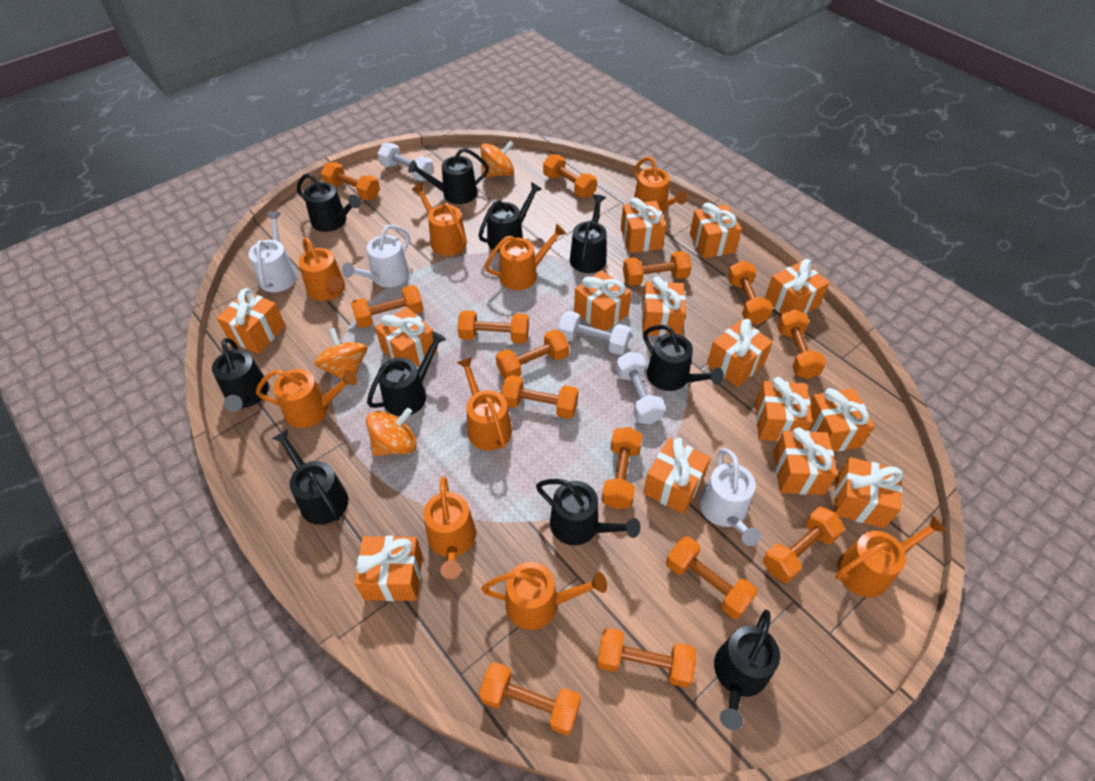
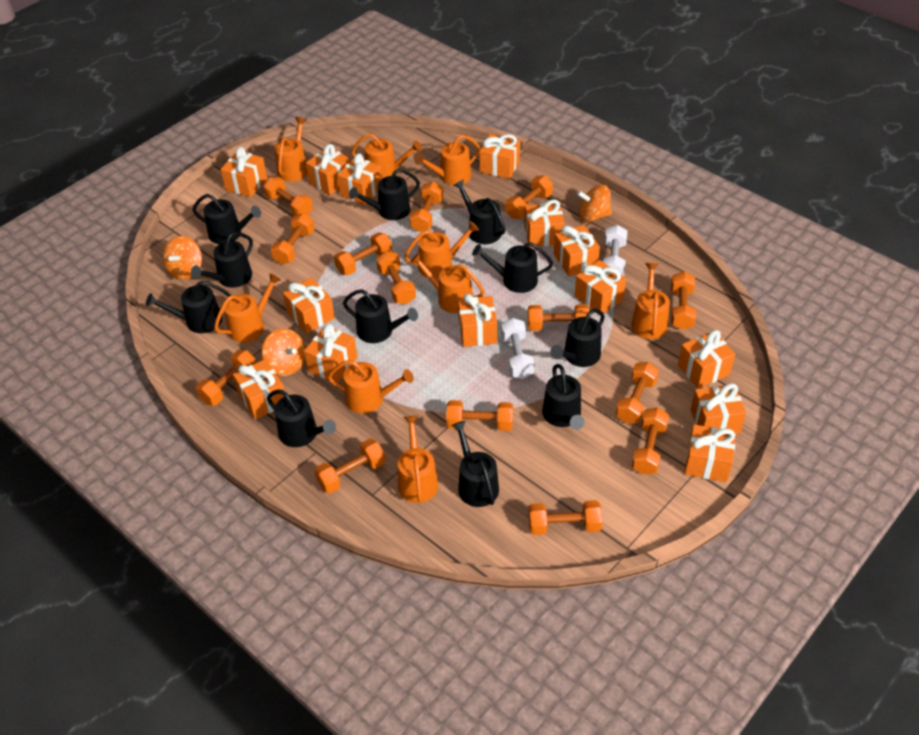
black watering can: [212,338,269,412] [272,429,348,525] [297,173,361,232] [367,331,446,416] [408,148,489,204] [478,182,542,253] [536,479,640,545] [570,194,607,273] [643,325,724,391] [714,610,780,730] = 10 -> [146,281,231,333] [191,232,253,288] [192,194,261,244] [267,390,336,447] [343,289,418,343] [349,169,420,220] [452,421,499,507] [453,179,505,244] [472,242,553,293] [542,364,585,430] [550,309,605,367] = 11
white dumbbell: [378,143,434,181] [558,311,631,355] [615,352,666,424] = 3 -> [501,318,535,379] [603,225,627,276] = 2
white watering can: [248,212,297,292] [342,224,410,287] [700,448,761,546] = 3 -> none = 0

